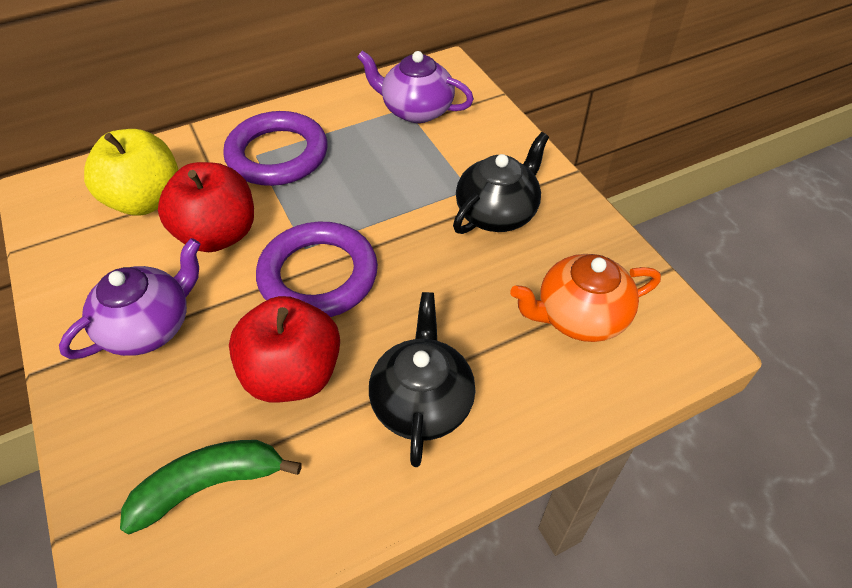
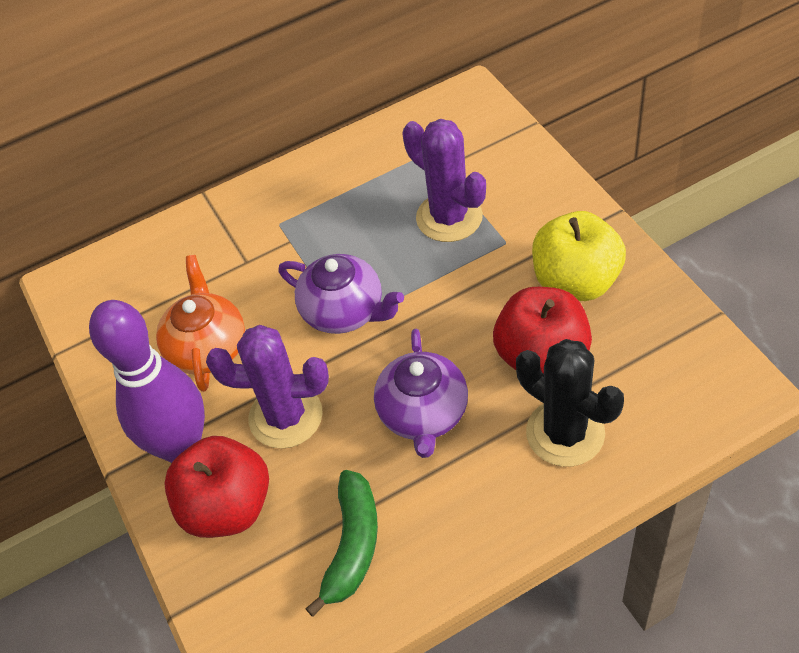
black cactus: none = 0 -> [516,339,624,467] = 1
black teapot: [369,292,475,467] [453,132,549,234] = 2 -> none = 0
purple bowling pin: none = 0 -> [89,300,205,463] = 1
purple cactus: none = 0 -> [206,325,329,449] [402,119,486,242] = 2
purple ring: [223,111,328,186] [256,222,378,317] = 2 -> none = 0

